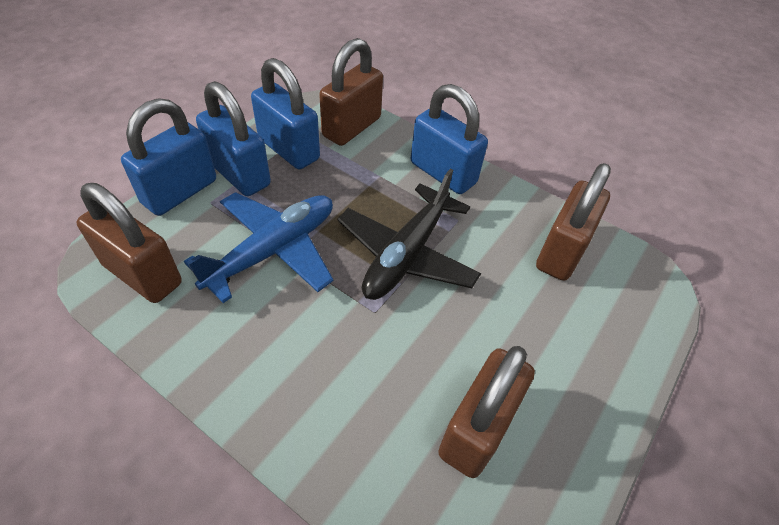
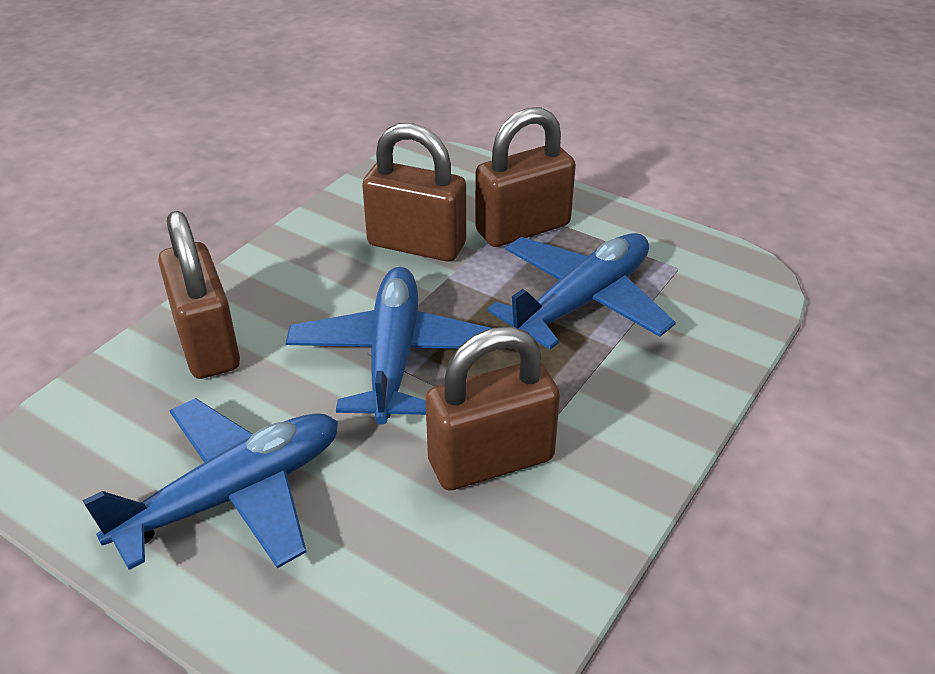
black plane: [337,169,481,300] = 1 -> none = 0
blue padlock: [121,98,216,216] [196,81,271,196] [251,58,320,169] [411,84,488,194] = 4 -> none = 0
blue plane: [184,192,333,303] = 1 -> [82,398,338,570] [286,267,498,425] [487,233,676,350] = 3

